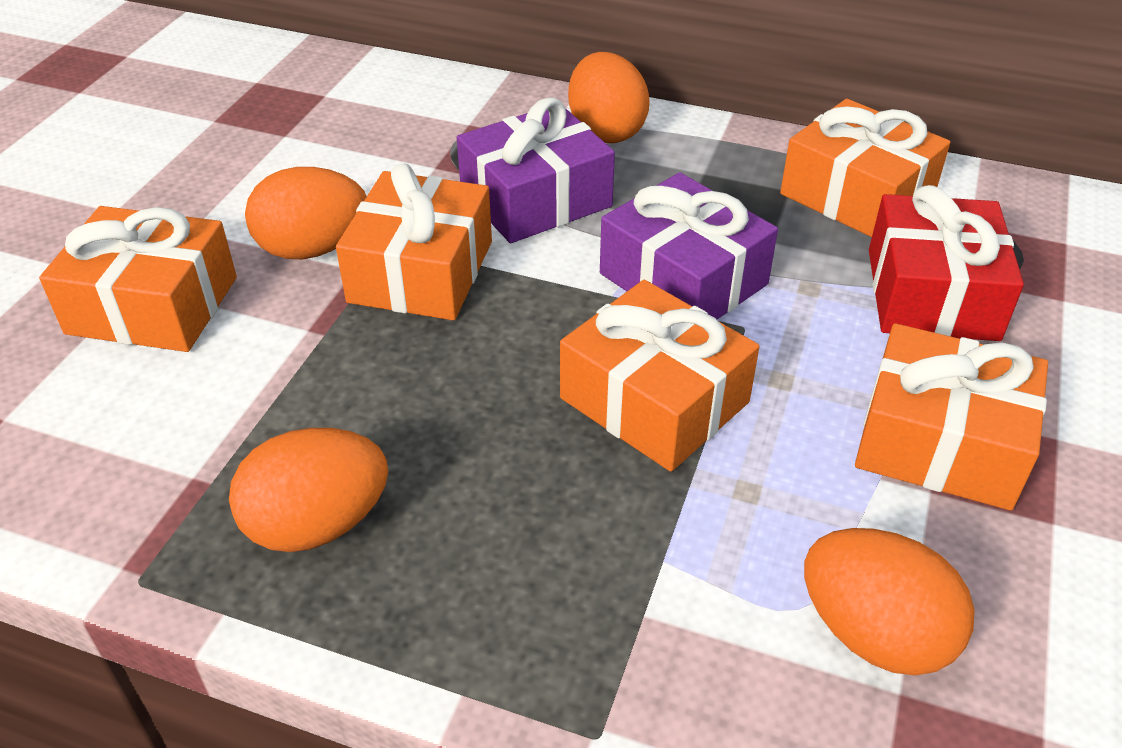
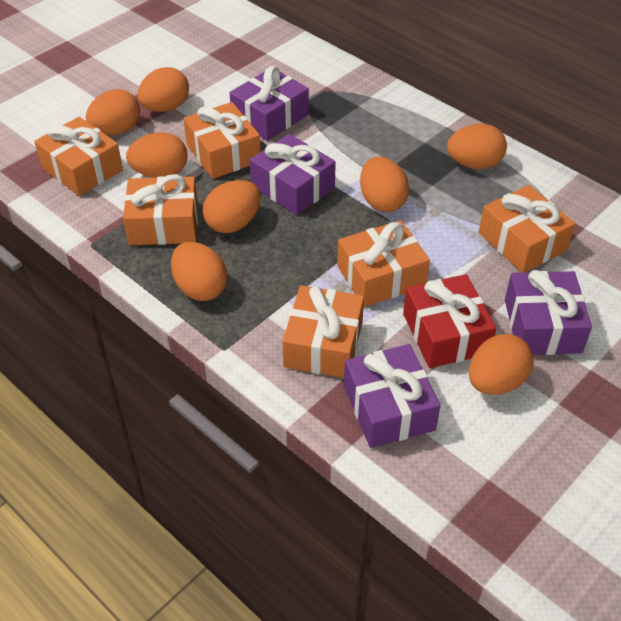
orange egg: [229,428,388,552] [245,167,367,259] [568,52,650,143] [804,528,975,676] = 4 -> [86,89,140,135] [126,132,188,178] [137,67,189,112] [171,242,227,301] [203,180,261,233] [360,157,409,212] [447,124,507,169] [469,334,534,395] = 8
orange gift: [39,206,237,352] [336,163,492,320] [560,280,759,472] [780,99,950,237] [855,323,1048,510] = 5 -> [34,117,123,196] [123,174,198,245] [183,102,261,179] [283,285,364,378] [337,220,430,307] [479,185,575,273] = 6
purple gift: [457,97,615,243] [600,172,778,319] = 2 -> [230,66,309,141] [250,134,336,215] [344,344,441,448] [505,270,592,355] = 4

